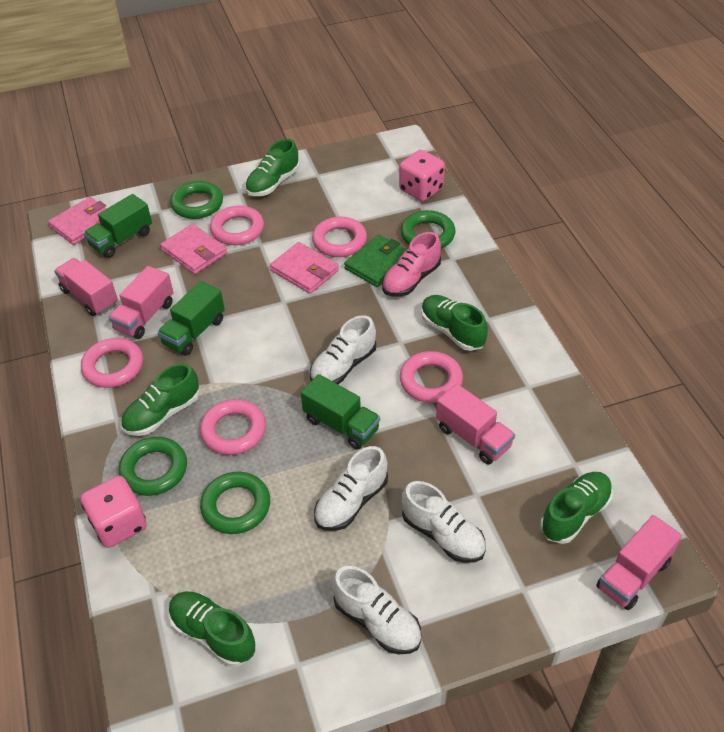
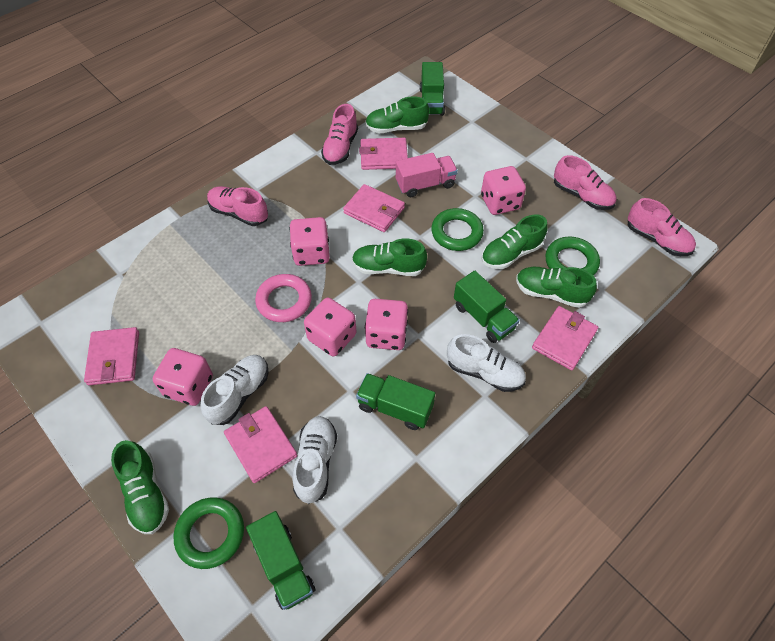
green ring: [119,437,187,496] [170,181,223,219] [200,472,270,534] [401,210,456,248] = 4 -> [173,497,244,569] [431,208,484,251] [545,236,600,275] = 3
green truck: [84,194,152,258] [157,281,225,356] [301,374,380,450] = 3 -> [246,511,315,610] [356,373,435,430] [420,62,445,116] [454,271,520,343] = 4
green wallet: [344,235,407,287] = 1 -> none = 0
pink dice: [81,476,147,548] [399,150,445,201] = 2 -> [152,348,213,406] [289,217,330,266] [304,298,356,357] [365,299,408,350] [481,166,526,215] = 5
pink ring: [81,338,143,388] [200,399,266,455] [210,206,264,245] [312,217,367,257] [400,351,463,403] = 5 -> [255,274,312,322] = 1
pink shoe: [382,232,441,297] = 1 -> [207,186,268,226] [321,104,358,165] [554,155,617,210] [628,198,696,256] = 4
pink truck: [54,258,118,316] [108,266,174,339] [436,384,515,465] [596,515,682,610] = 4 -> [396,153,458,197] = 1
pink wallet: [48,197,107,245] [160,224,227,274] [270,242,339,294] = 3 -> [84,327,139,385] [224,406,297,483] [343,184,405,232] [359,138,408,170] [532,306,598,370] = 5
white shoe: [310,315,376,384] [314,446,388,531] [332,566,421,654] [402,481,486,563] = 4 -> [201,355,269,425] [293,416,337,504] [447,334,526,392] = 3

